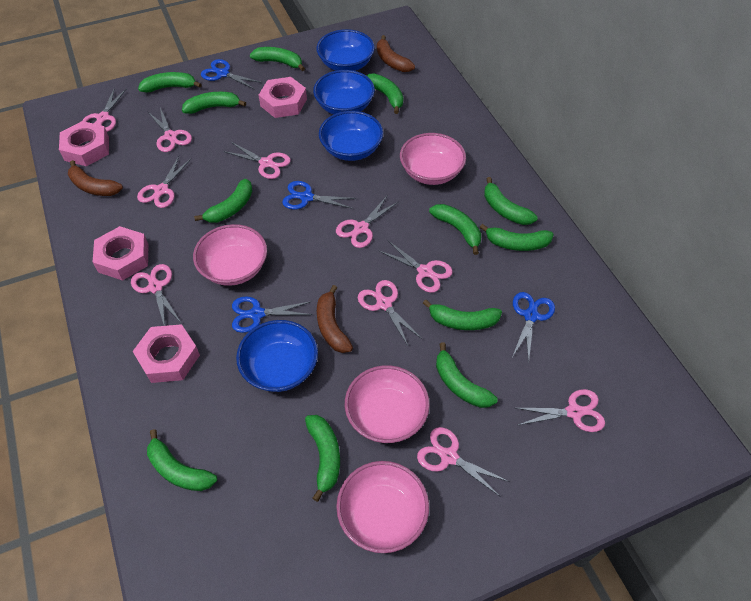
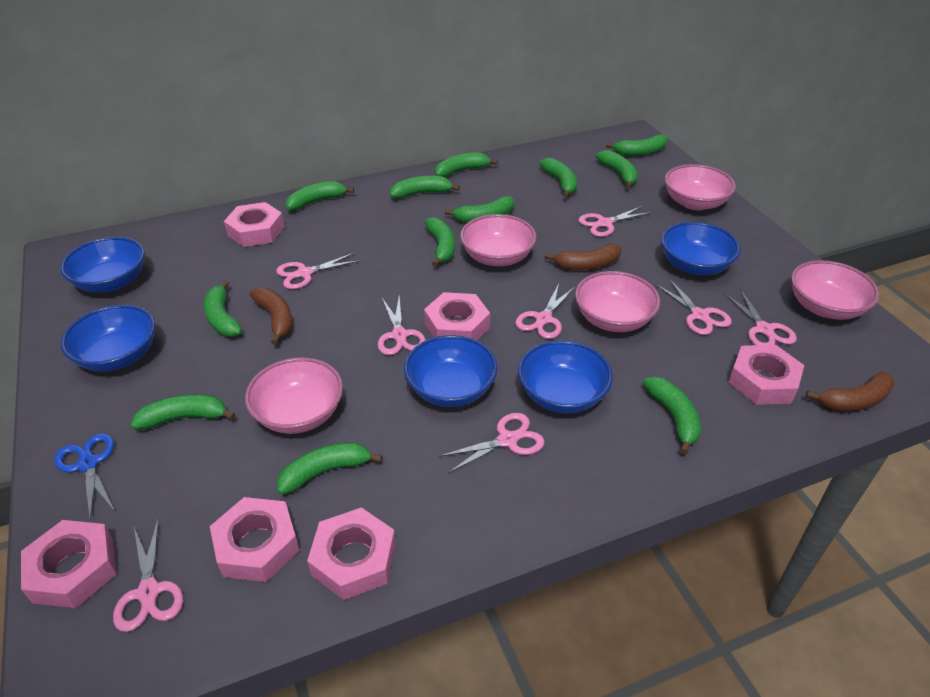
blue bowl: [236,320,318,392] [313,70,375,115] [316,29,375,71] [319,111,383,161] = 4 -> [60,237,145,292] [61,305,155,372] [404,335,498,407] [518,340,613,413] [661,222,741,275] = 5
blue scissors: [201,59,262,89] [232,296,312,333] [282,181,356,209] [512,292,555,362] = 4 -> [54,433,115,520] = 1
pink bowl: [193,224,267,286] [336,461,429,553] [345,365,430,443] [400,133,466,185] = 4 -> [245,357,343,434] [460,214,537,266] [575,271,660,332] [665,164,736,211] [791,260,880,320] = 5
pink nut: [59,121,109,166] [93,226,149,281] [133,324,200,383] [259,77,307,118] = 4 -> [21,520,117,608] [210,497,300,582] [224,202,285,247] [307,507,396,600] [424,292,490,340] [728,345,805,405] = 6
pink scissors: [82,87,126,132] [131,264,180,326] [137,156,191,208] [147,108,192,152] [223,142,291,179] [336,196,398,248] [358,280,422,346] [378,241,453,293] [417,427,510,497] [516,389,605,432] = 10 -> [113,518,183,632] [276,253,360,289] [378,296,426,355] [439,413,545,473] [515,283,575,339] [578,206,652,237] [655,278,732,335] [724,289,797,345] = 8

